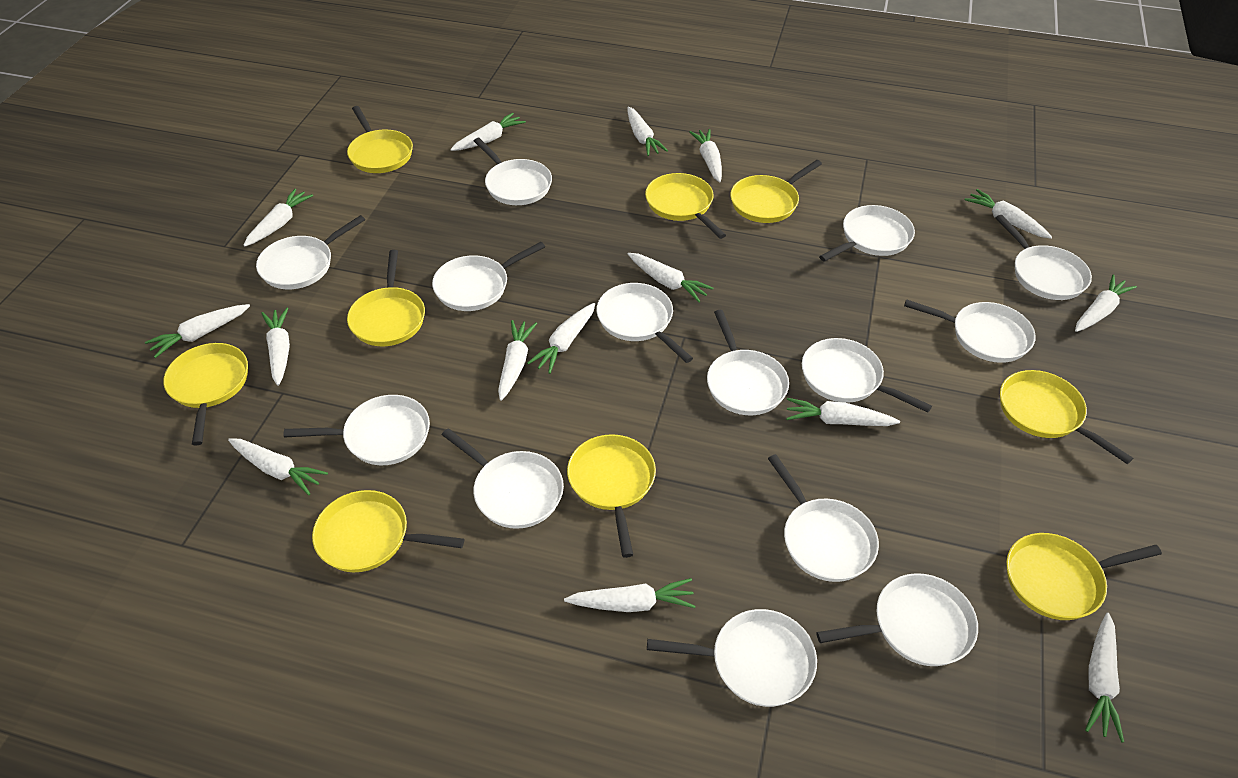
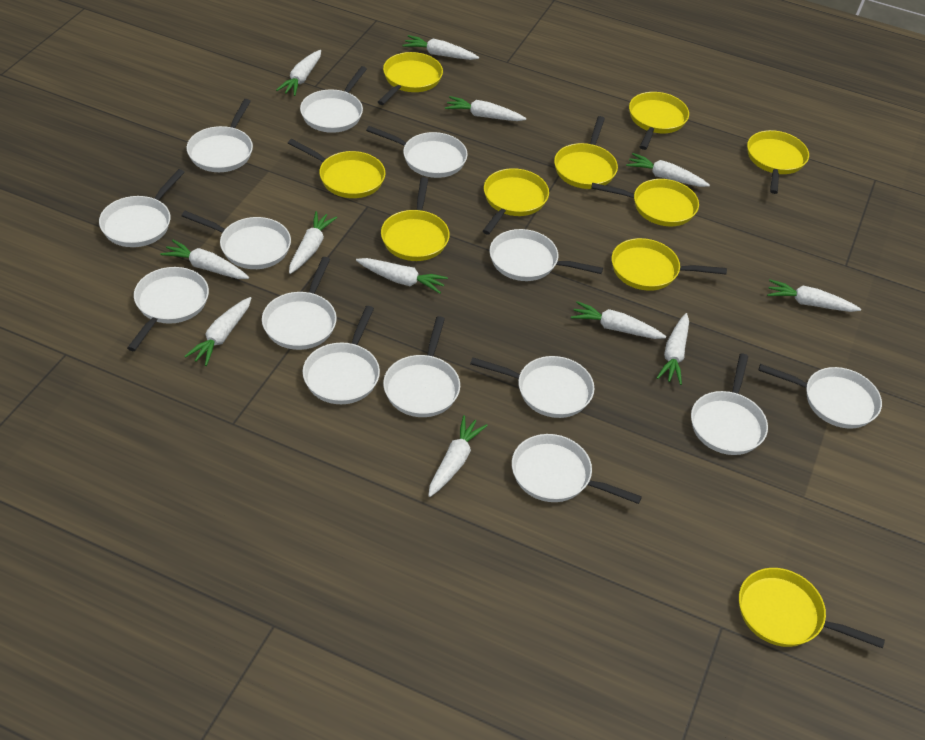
white carrot: [145,304,250,358] [228,438,328,495] [243,189,313,247] [261,308,290,386] [450,113,526,151] [498,320,537,401] [527,303,595,374] [564,578,696,612] [627,106,668,156] [628,253,713,303] [690,129,722,183] [786,398,900,426] [965,189,1052,239] [1075,275,1137,332] [1085,613,1124,742] = 15 -> [160,240,249,279] [184,297,251,366] [276,50,321,96] [289,211,337,274] [356,258,448,294] [402,35,479,60] [428,415,488,497] [445,96,526,121] [571,301,666,339] [626,153,710,187] [657,313,689,385] [767,279,861,312] = 12
yellow pan: [163,343,248,445] [312,490,464,572] [347,106,413,173] [347,250,425,346] [567,434,656,558] [645,173,726,239] [730,160,822,223] [1000,370,1133,464] [1006,533,1162,620] = 9 -> [288,139,385,198] [378,52,443,105] [381,177,450,261] [483,168,549,235] [554,116,618,189] [591,179,699,226] [612,238,727,291] [629,92,689,150] [739,568,885,648] [747,130,809,194] = 10

